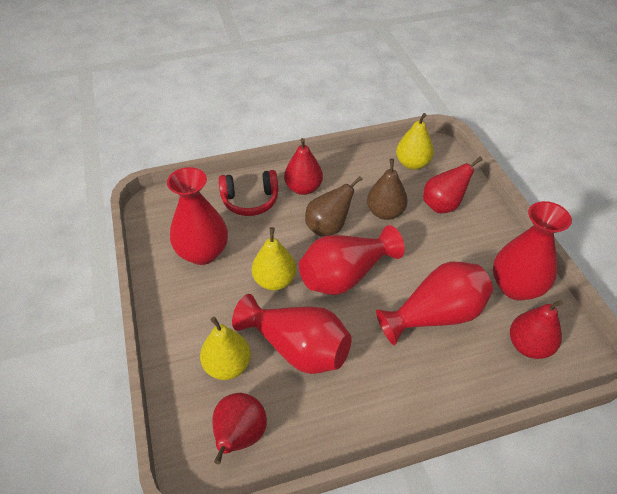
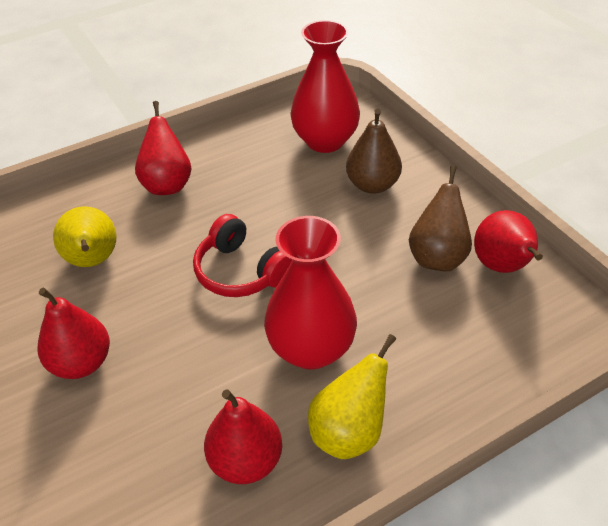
red vase: [167,167,228,265] [232,294,352,374] [299,225,405,295] [376,262,493,346] [493,201,572,301] = 5 -> [264,216,357,370] [290,20,360,153] = 2
yellow pear: [200,317,251,380] [252,227,296,291] [396,113,434,170] = 3 -> [53,206,116,267] [308,334,396,459] = 2

